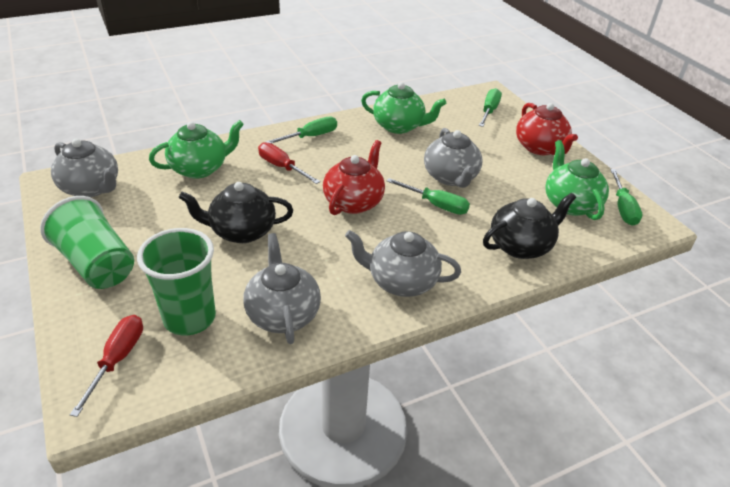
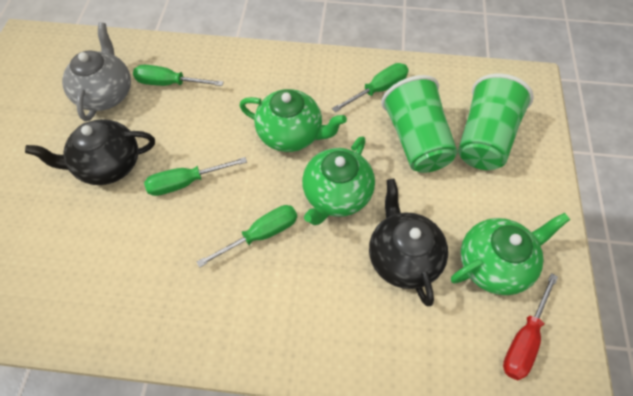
grey teapot: [51,139,118,197] [243,233,321,344] [345,230,461,297] [424,128,482,188] = 4 -> [62,22,131,121] = 1
red screwdriver: [70,315,143,417] [258,142,320,184] = 2 -> [503,273,558,380] = 1
red teapot: [323,140,385,215] [516,103,578,155] = 2 -> none = 0

